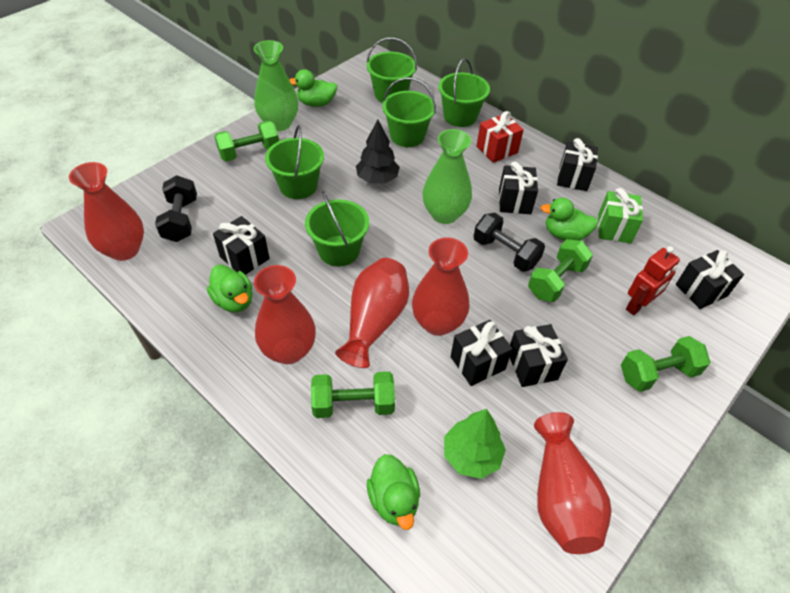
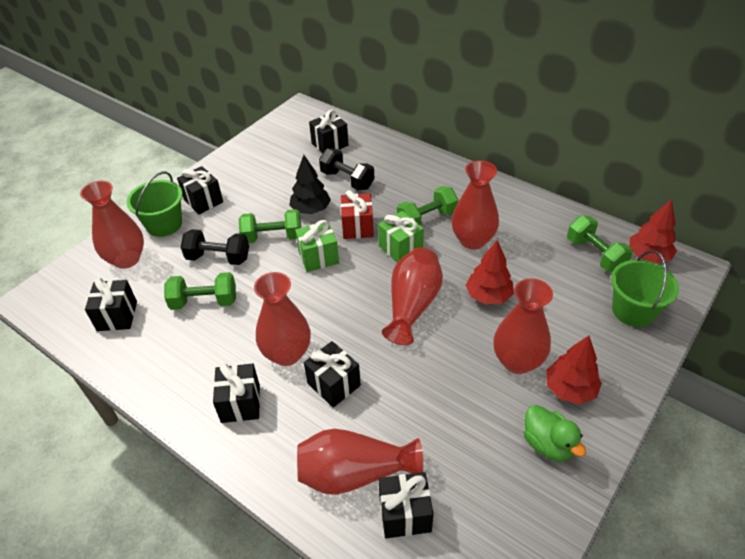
green bucket: [265,125,324,199] [305,191,369,267] [366,37,417,103] [382,77,436,147] [438,58,490,127] = 5 -> [127,172,183,237] [611,250,679,327] = 2
green duck: [207,265,252,312] [289,69,337,107] [367,454,420,530] [540,198,598,241] = 4 -> [524,405,586,461] = 1
green gift: [598,188,643,243] = 1 -> [295,220,339,272] [378,211,424,262] = 2
green tree: [444,409,506,479] = 1 -> none = 0
green vase: [254,40,298,131] [423,129,472,224] = 2 -> none = 0
red robot: [626,246,680,315] = 1 -> none = 0
red tree: none = 0 -> [466,240,514,305] [546,336,602,404] [629,199,677,263] = 3
red vase: [69,162,144,261] [254,265,316,364] [335,258,409,368] [412,238,470,336] [534,412,611,554] = 5 -> [80,180,144,269] [254,272,311,366] [297,429,423,495] [382,247,443,345] [451,160,499,250] [493,278,553,374] = 6

